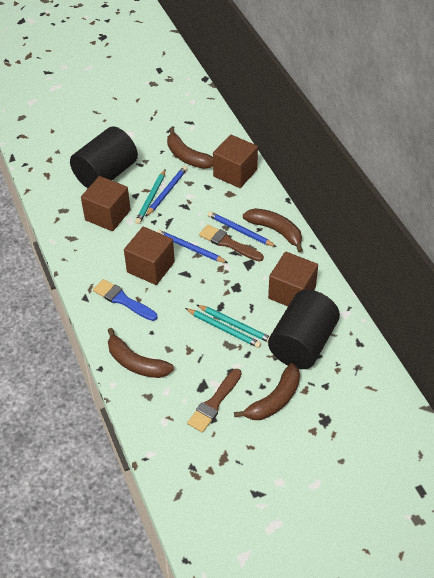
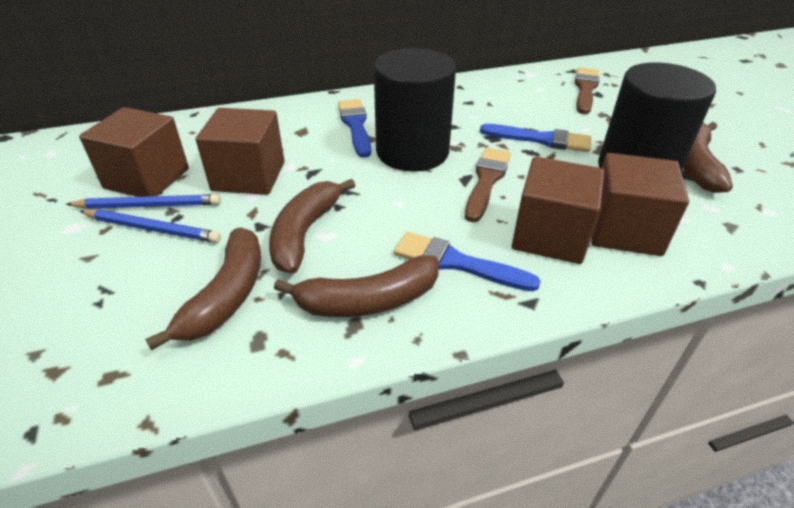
blue brush: [93,279,157,321] = 1 -> [338,99,371,158] [394,232,541,291] [480,124,591,152] = 3
blue pencil: [145,166,188,217] [157,230,228,263] [208,211,277,247] = 3 -> [66,194,221,209] [80,209,221,243] = 2
turquoise pencil: [135,169,166,224] [185,308,261,348] [197,305,269,342] = 3 -> none = 0

